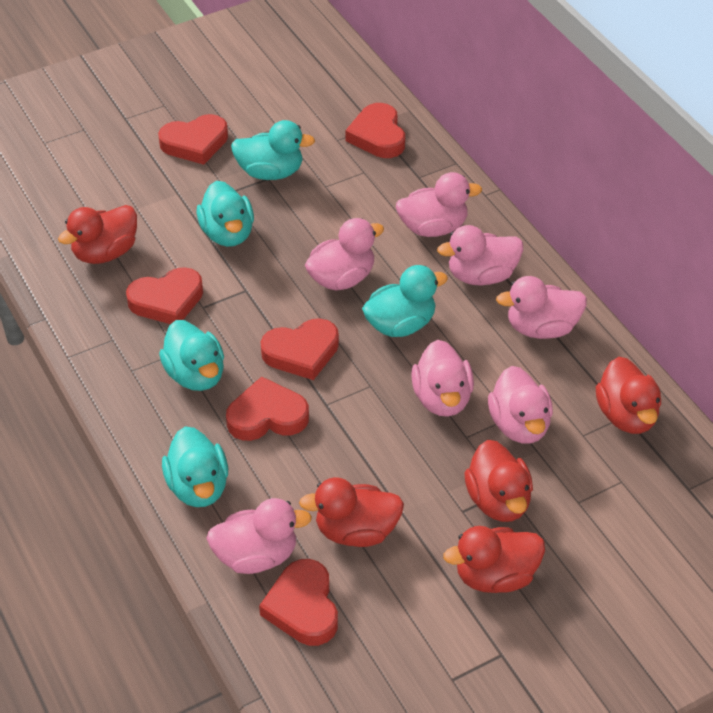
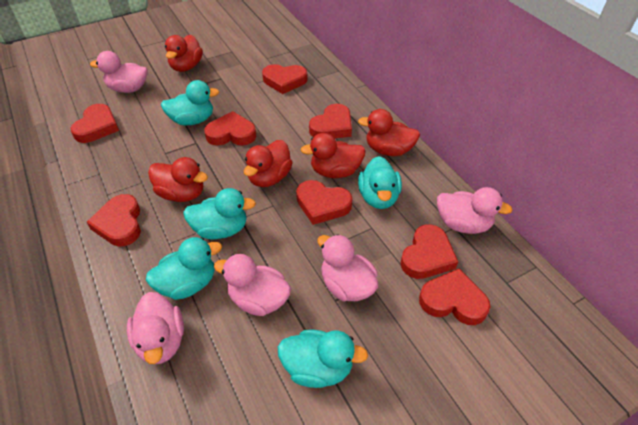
pink duck: [206,498,312,574] [305,218,384,291] [396,172,482,237] [411,340,474,417] [437,225,523,286] [488,366,553,444] [496,276,587,339] = 7 -> [90,51,147,93] [127,292,184,364] [214,254,291,316] [317,234,378,301] [437,187,513,234] = 5
red heart: [126,267,203,324] [158,114,228,165] [226,377,309,441] [259,559,338,646] [261,318,339,380] [345,103,405,158] = 6 -> [70,104,119,143] [87,194,141,246] [204,111,256,145] [262,64,307,94] [296,180,353,225] [309,104,352,138] [400,224,458,279] [419,269,491,325] = 8

